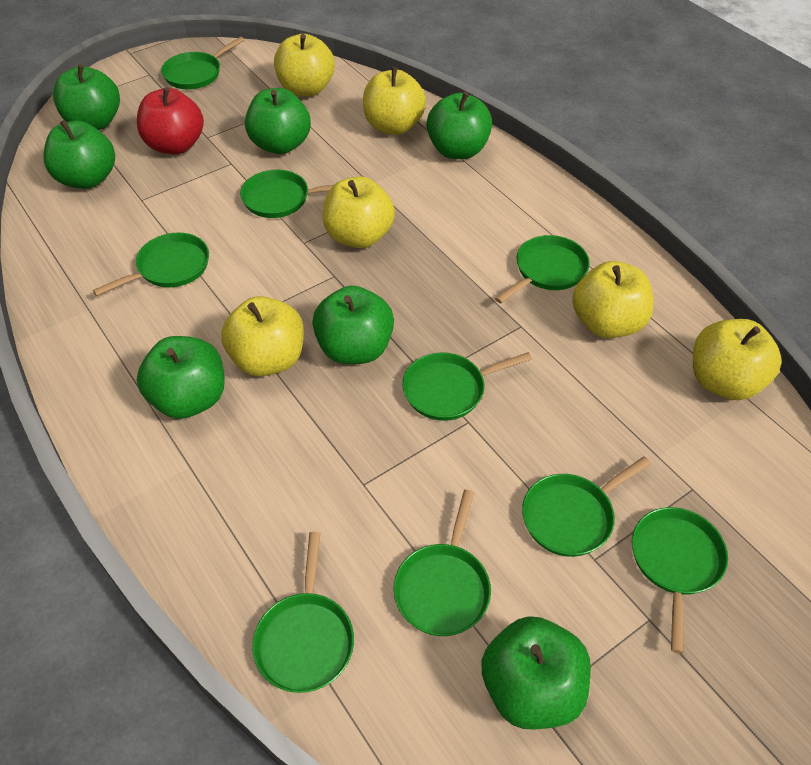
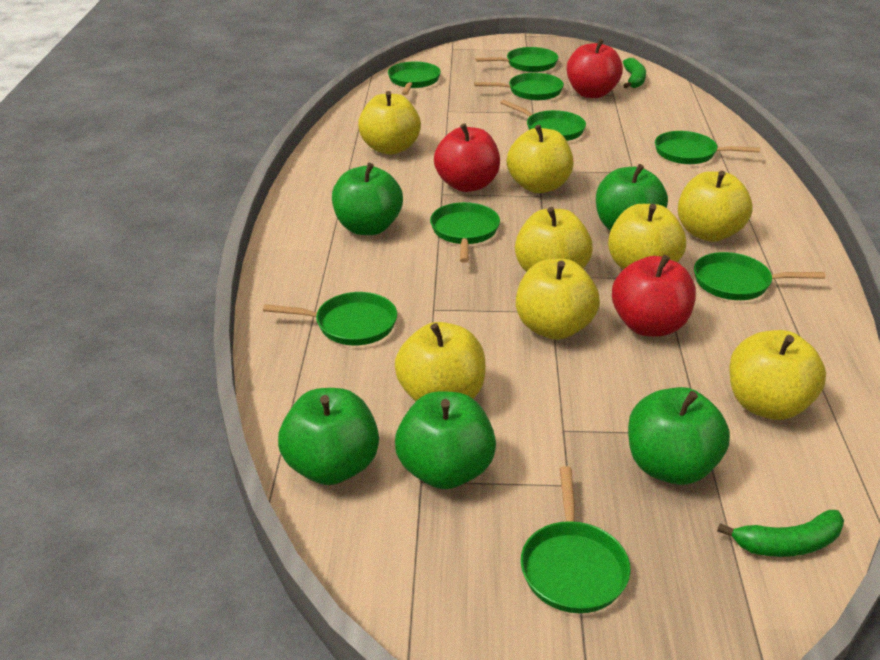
green apple: [43,120,115,189] [53,64,120,130] [137,336,225,419] [245,88,311,154] [312,285,394,364] [426,92,492,159] [482,616,591,729] = 7 -> [278,388,379,485] [332,163,403,235] [395,391,496,489] [596,164,668,231] [628,387,730,485] = 5
green banana: none = 0 -> [623,58,646,88] [717,510,844,557] = 2
red apple: [137,87,204,154] = 1 -> [434,124,500,192] [567,39,623,98] [612,255,696,336] = 3
yellow apple: [221,296,304,376] [274,34,335,97] [323,176,395,248] [363,67,426,135] [572,261,654,338] [693,319,782,400] = 6 -> [358,91,421,155] [395,322,485,401] [507,125,573,193] [515,207,593,272] [516,259,600,340] [608,204,686,270] [678,171,753,242] [729,330,826,420] = 8

